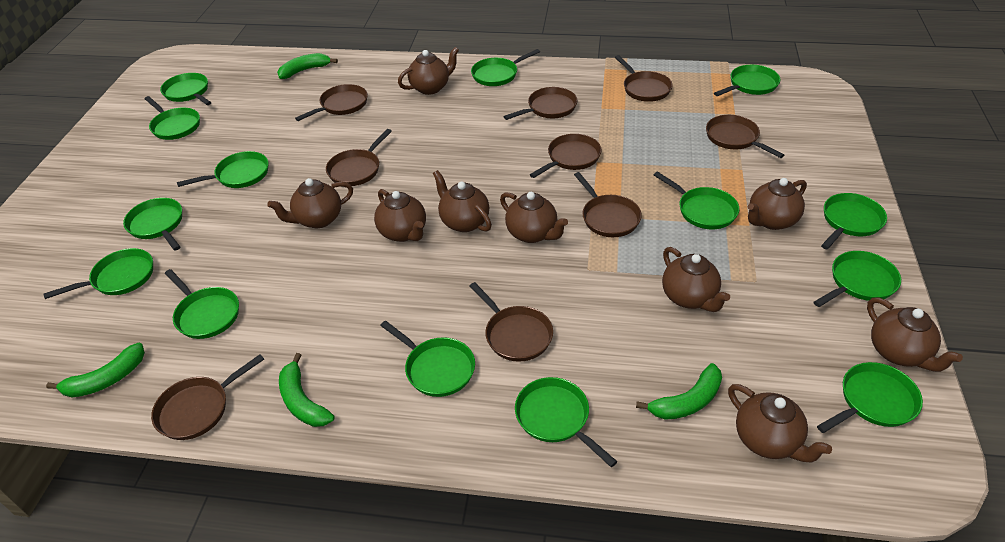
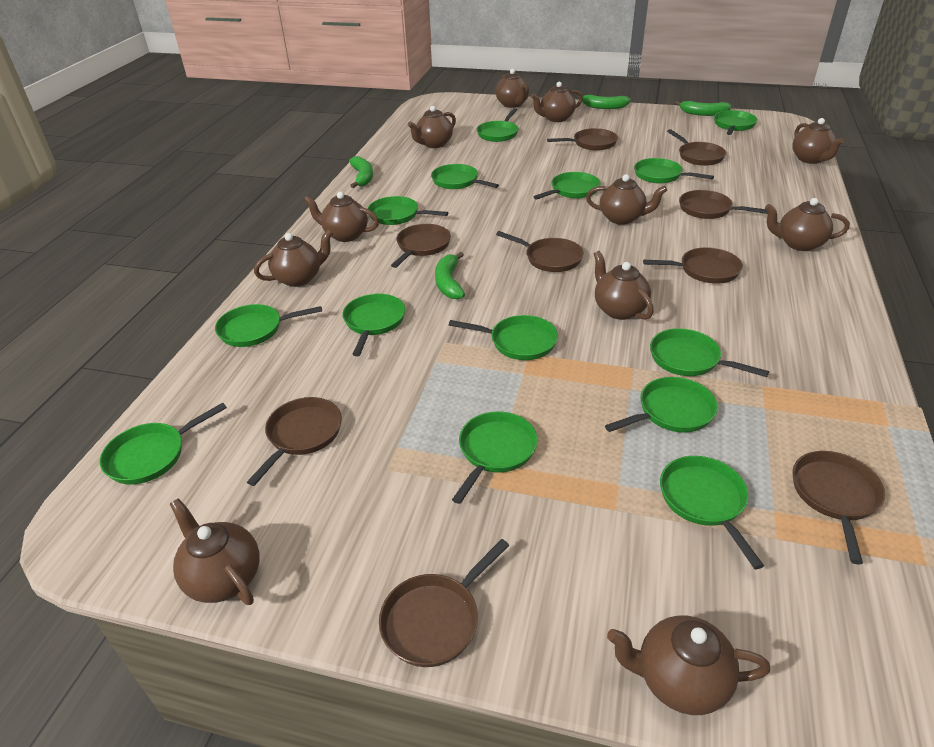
brown teapot: [267,178,353,228] [374,189,426,242] [398,47,459,95] [433,170,492,232] [500,192,568,243] [662,247,730,312] [728,384,832,463] [748,178,807,230] [867,297,963,372] = 9 -> [170,498,260,605] [254,229,333,287] [304,191,379,242] [408,106,456,148] [496,69,529,108] [531,82,583,122] [586,174,667,225] [594,251,654,320] [607,616,770,715] [765,198,850,251] [792,118,844,164] = 11

